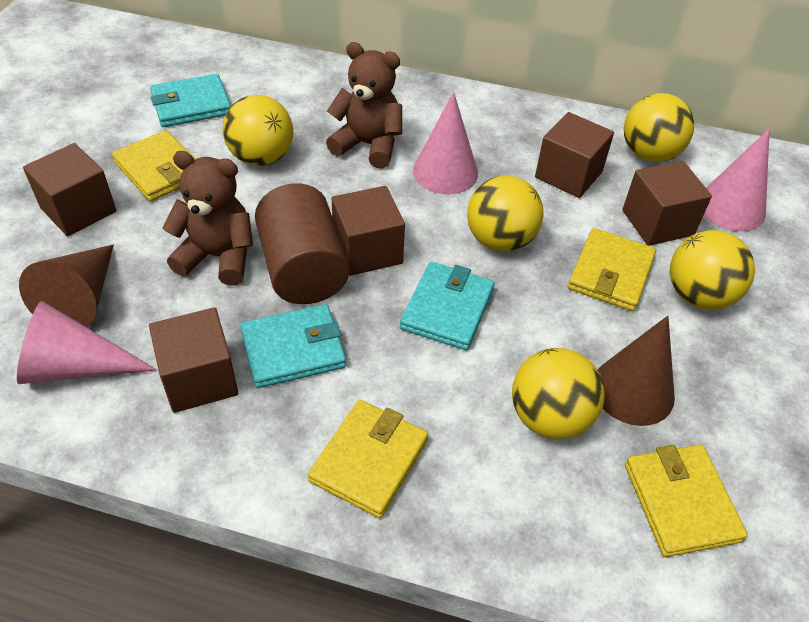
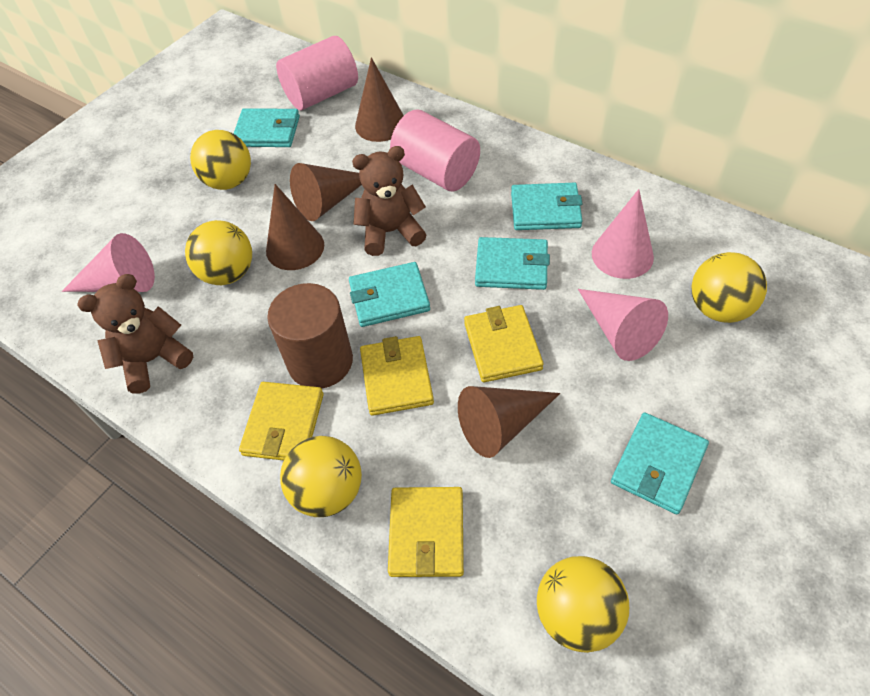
brown cone: [19,245,114,327] [598,316,675,426] = 2 -> [266,184,324,270] [290,163,362,221] [355,57,404,142] [458,386,560,458] = 4
brown cube: [23,143,117,236] [149,307,238,413] [332,186,405,276] [535,112,614,198] [622,161,712,246] = 5 -> none = 0
pink cylinder: none = 0 -> [276,36,358,110] [390,109,480,191] = 2
turquoise wallet: [150,74,231,127] [240,304,346,388] [400,262,495,350] = 3 -> [233,108,300,147] [349,262,430,327] [475,237,550,290] [511,183,583,230] [611,413,709,515] = 5

